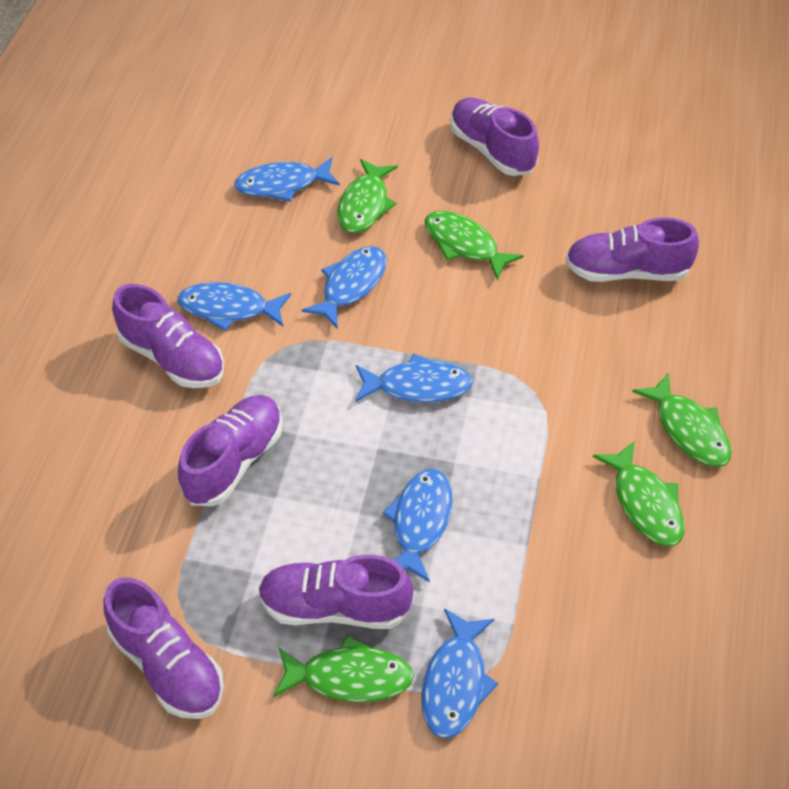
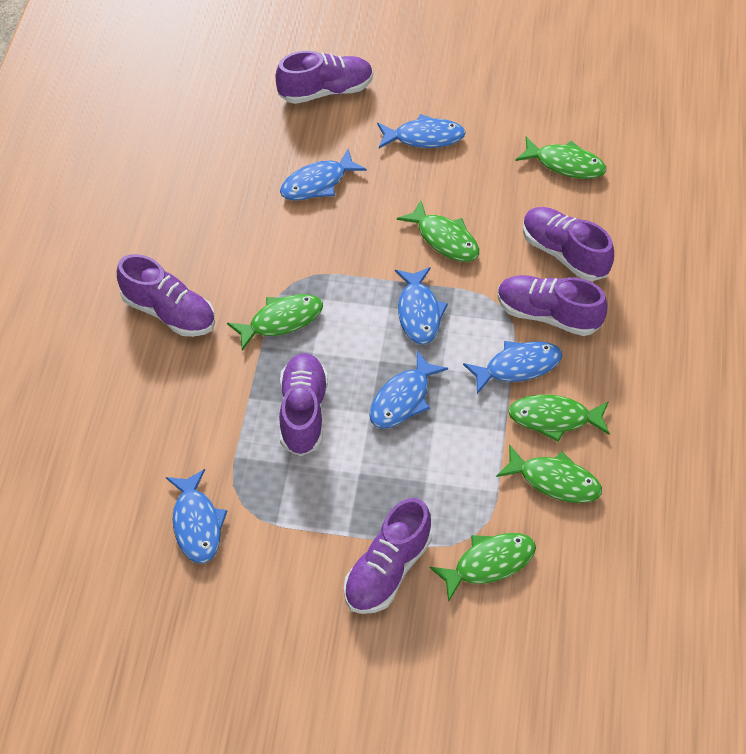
green fish: [273,635,414,702] [337,159,398,233] [425,211,524,280] [593,441,684,546] [632,373,732,467] = 5 -> [227,294,323,351] [397,200,479,262] [430,533,536,602] [496,444,602,503] [508,395,610,442] [515,136,606,179] = 6

